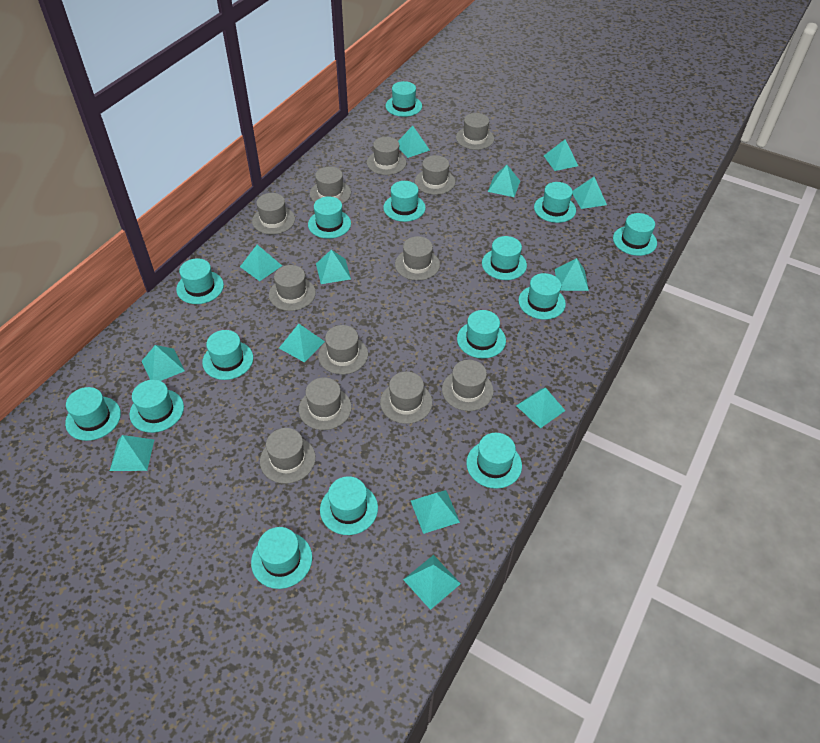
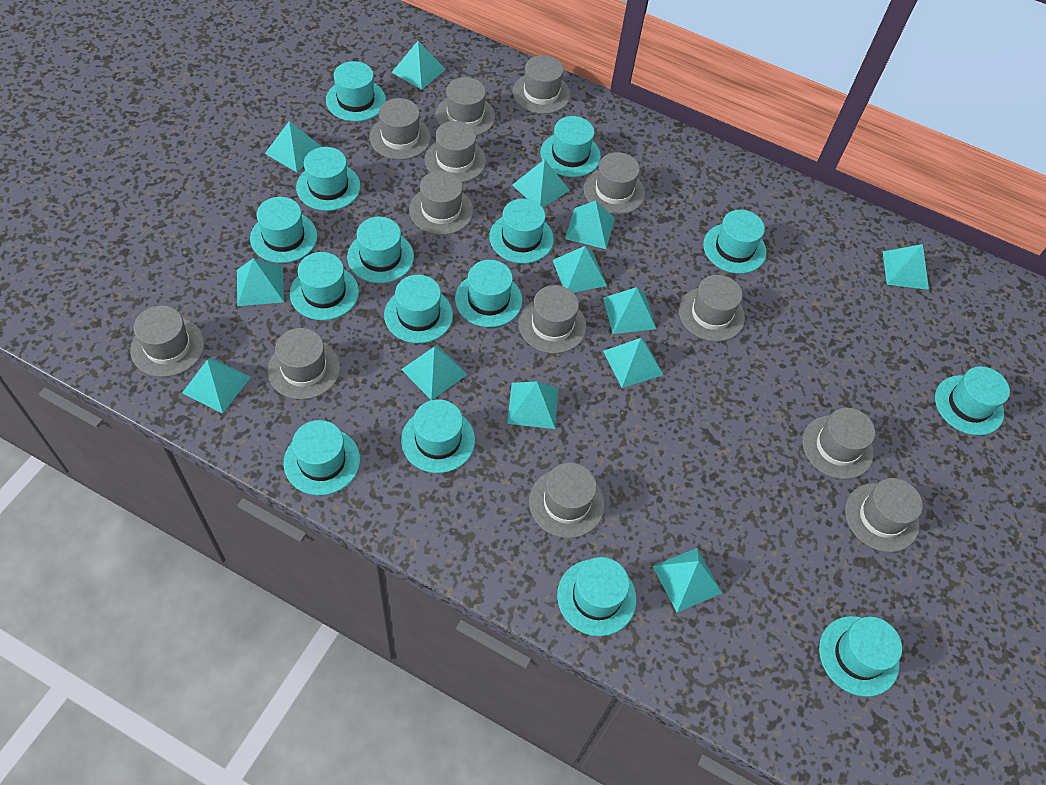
grey hat: [252,193,295,235] [260,428,316,484] [269,265,316,311] [299,377,352,430] [310,167,351,204] [318,325,368,375] [367,137,406,175] [380,372,432,424] [395,236,440,281] [415,155,455,195] [442,360,494,411] [456,113,494,150] = 12 -> [130,305,205,377] [267,328,340,400] [369,98,431,160] [409,171,473,235] [424,121,486,183] [435,77,495,136] [513,55,570,114] [519,285,587,354] [529,463,605,538] [584,152,645,215] [679,275,745,342] [802,408,875,479] [845,478,923,552] = 13

